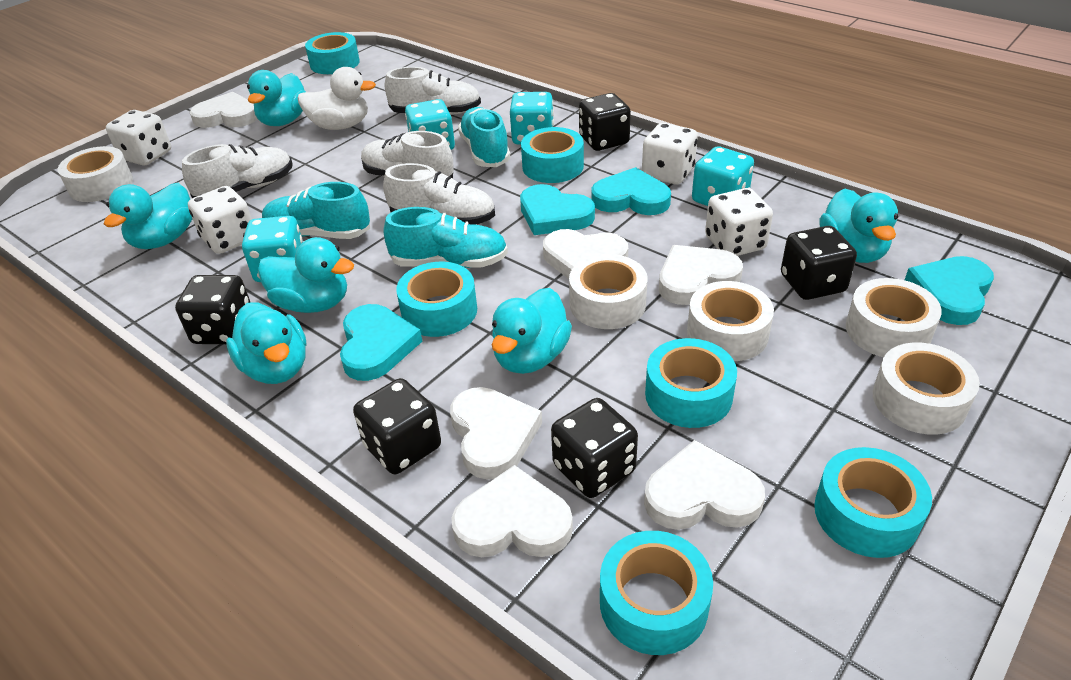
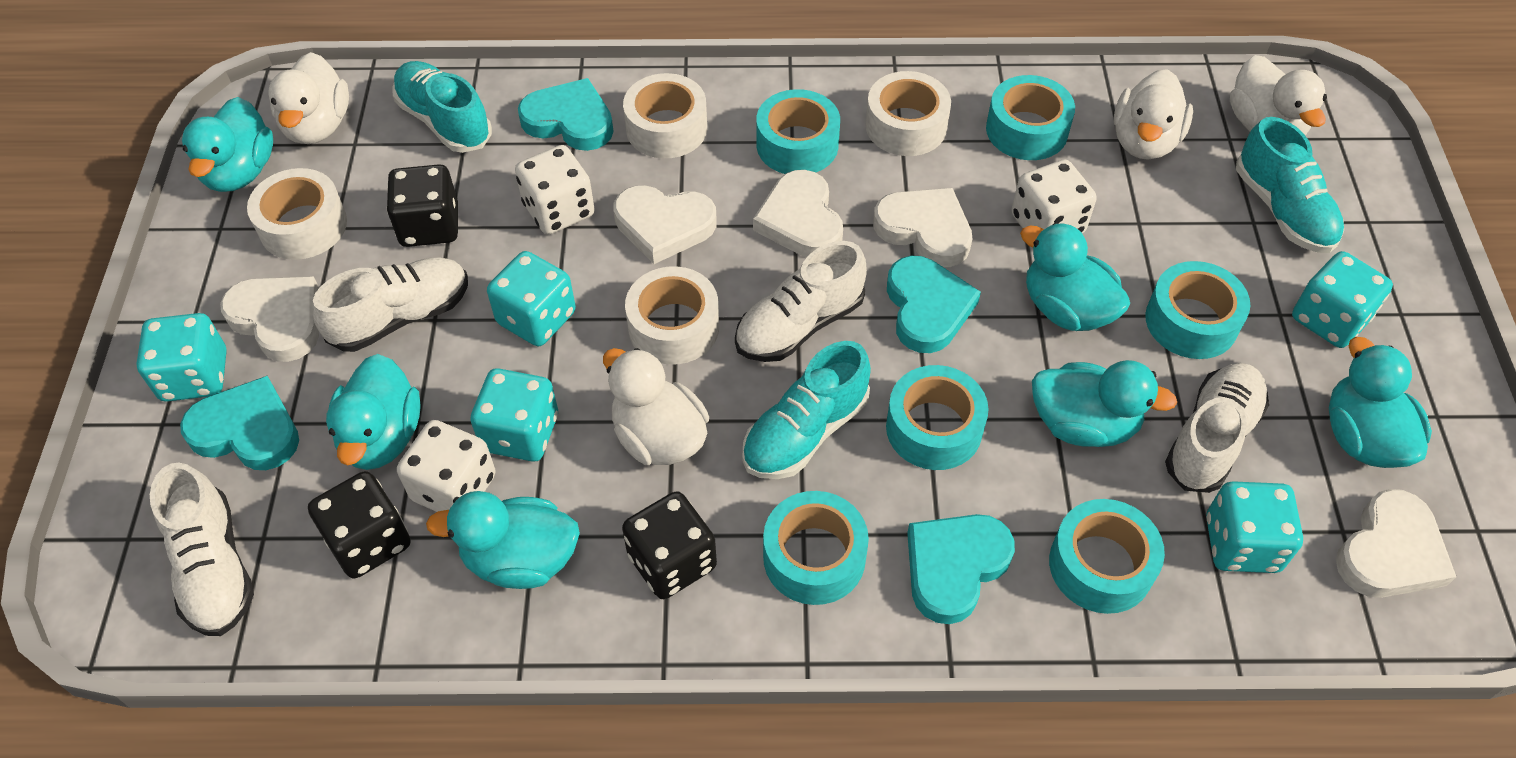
black dice: [175,275,251,344] [353,378,441,474] [551,398,638,498] [579,93,631,151] [781,226,857,300] = 5 -> [308,471,411,578] [387,164,458,247] [622,491,717,599] = 3
turquoise dice: [242,216,303,282] [405,99,455,150] [510,92,554,145] [692,146,754,206] = 4 -> [136,313,227,402] [470,368,558,462] [487,251,576,346] [1206,481,1303,573] [1292,251,1393,348] = 5
white dice: [106,110,171,166] [188,186,252,254] [642,123,698,184] [705,188,773,256] = 4 -> [397,420,496,512] [515,145,595,235] [1011,160,1097,234] = 3
white duck: [298,67,376,130] = 1 -> [268,52,349,144] [603,348,709,465] [1114,69,1193,160] [1230,55,1327,135] = 4
white heart: [189,92,257,128] [450,387,542,480] [451,465,573,557] [543,229,628,279] [644,440,765,530] [659,245,743,305] = 6 -> [220,276,319,362] [613,185,717,264] [753,170,843,257] [873,188,972,267] [1336,489,1456,598] = 5
white tape: [58,146,133,202] [569,254,648,329] [687,281,774,361] [846,278,942,357] [873,343,980,435] = 5 -> [247,168,347,260] [623,73,707,158] [625,266,719,365] [866,71,951,156] = 4

